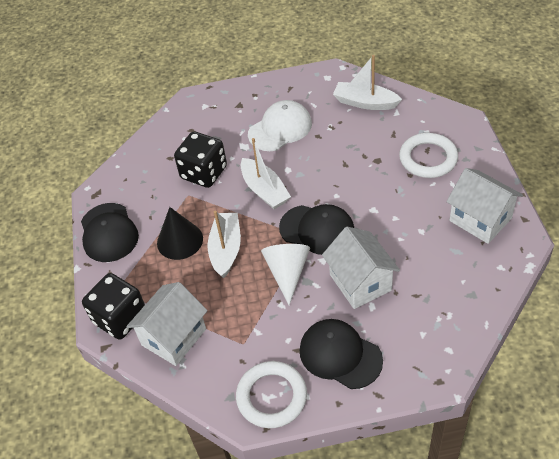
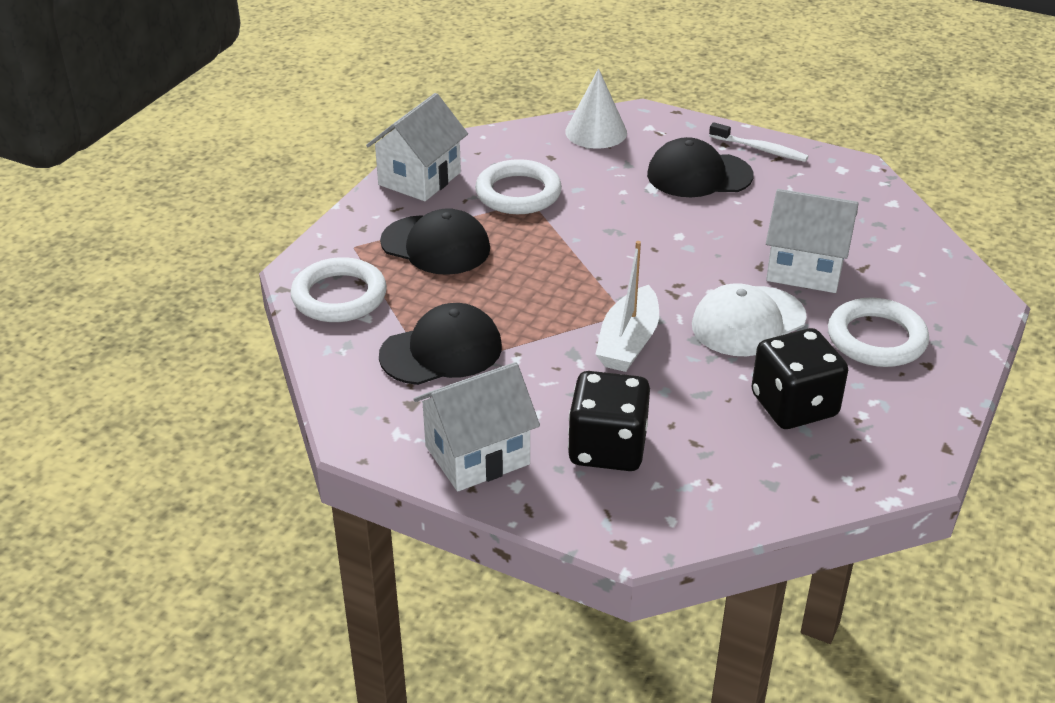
black cone: [157,207,203,260] = 1 -> none = 0
white boat: [207,211,241,278] [241,138,291,209] [333,55,402,110] = 3 -> [595,241,659,372] = 1
white ring: [236,361,307,428] [399,133,458,178] = 2 -> [291,257,387,322] [475,159,562,214] [828,298,929,367] = 3
white toothbrush: none = 0 -> [709,122,809,162] = 1

